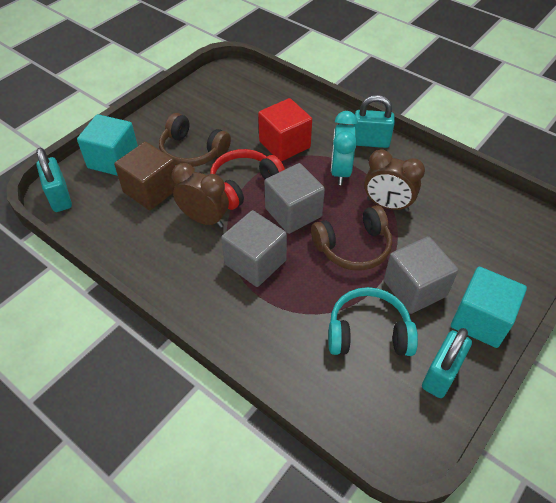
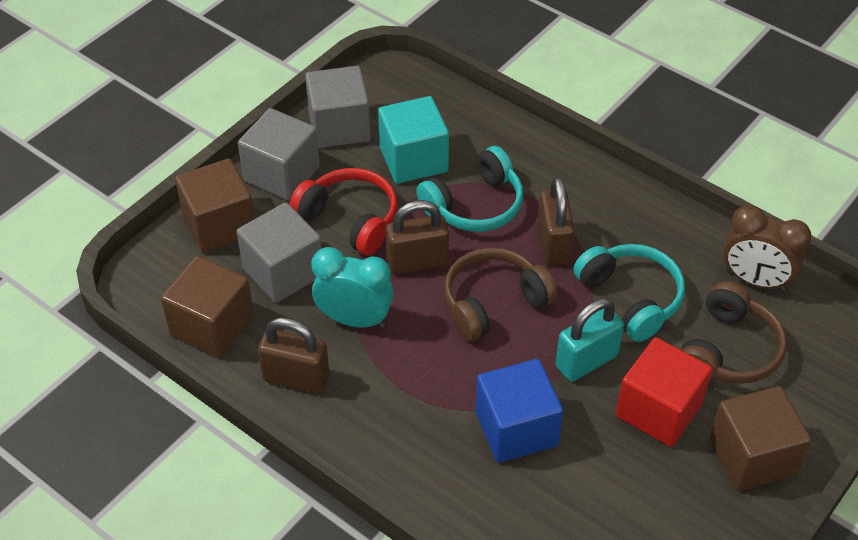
blue cube: none = 0 -> [475,359,563,463] = 1
brown clock: [172,163,229,228] [364,149,425,212] = 2 -> [723,205,812,291] = 1
brown cube: [114,142,177,210] = 1 -> [161,256,254,358] [175,158,255,253] [710,386,811,491] = 3
brown padlock: none = 0 -> [258,317,329,394] [385,200,449,274] [537,177,575,266] = 3
turquoise cube: [77,114,138,176] [451,267,527,348] = 2 -> [378,96,449,184] = 1
turquoise headphones: [328,287,418,356] = 1 -> [416,146,523,232] [573,244,685,342] = 2
turquoise padlock: [36,148,72,212] [353,95,395,148] [422,328,472,398] = 3 -> [556,298,624,382] = 1

